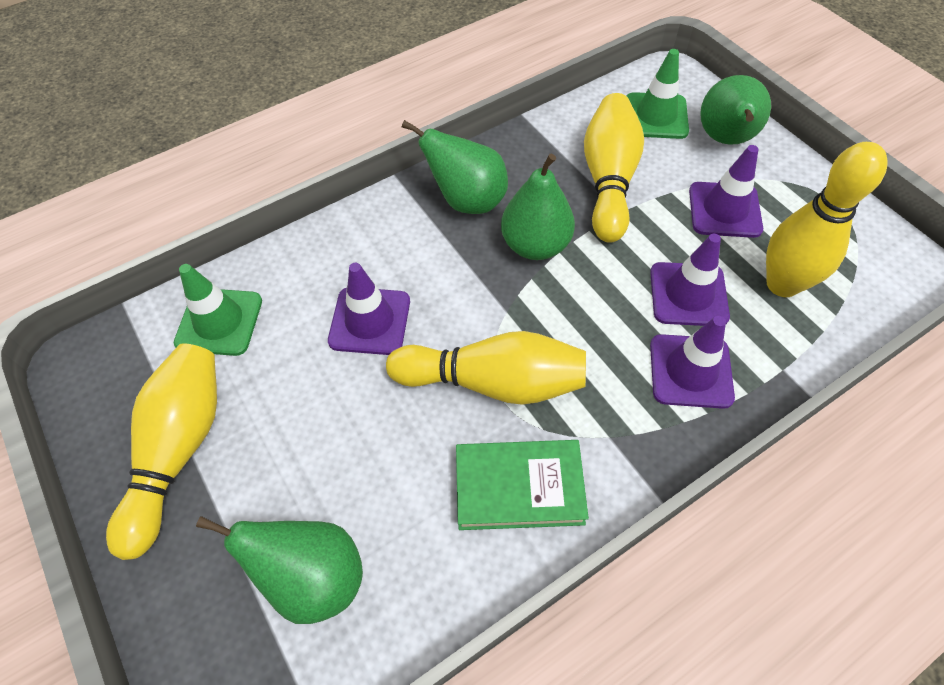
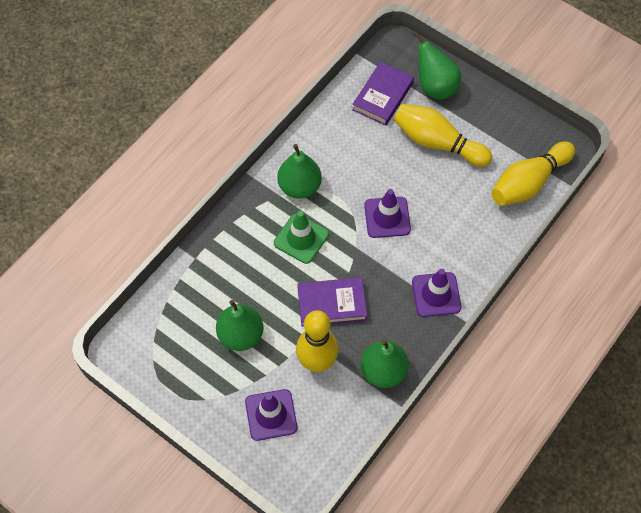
green book: [456,440,589,530] = 1 -> none = 0
green traffic cone: [174,264,262,356] [627,49,689,139] = 2 -> [274,211,329,264] = 1
purple book: none = 0 -> [297,277,367,327] [352,62,414,126] = 2
purple traffic cone: [328,263,410,355] [650,234,730,326] [650,316,735,409] [689,145,763,238] = 4 -> [245,389,297,441] [364,189,411,238] [412,269,461,317] = 3
yellow bowling pin: [106,343,217,560] [386,331,586,405] [584,93,644,243] [766,142,887,297] = 4 -> [296,310,339,372] [394,104,492,167] [491,141,575,206] = 3

